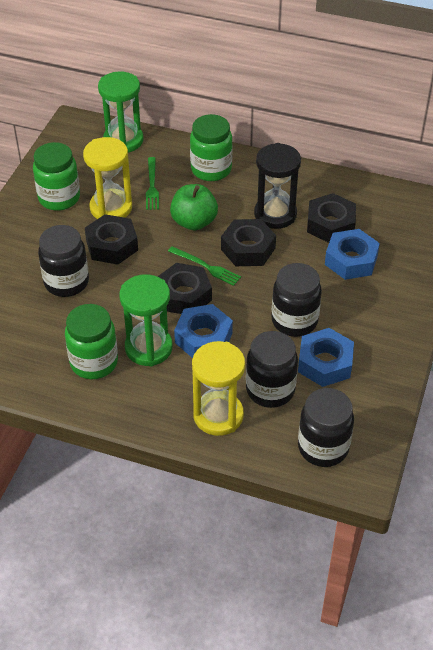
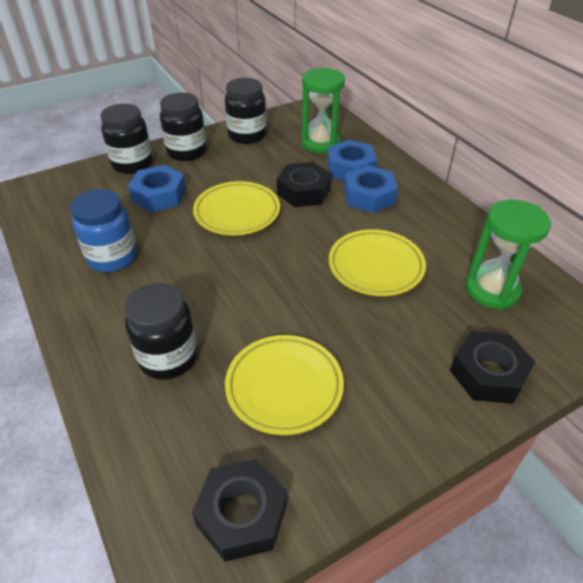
black hourglass: [254,143,301,229] = 1 -> none = 0
black nut: [85,214,138,265] [158,263,212,314] [221,219,276,266] [307,193,356,243] = 4 -> [192,459,287,562] [277,162,331,207] [450,331,535,404] = 3
blue jar: none = 0 -> [71,189,137,272] = 1
green apple: [170,184,218,230] = 1 -> none = 0
green fork: [146,157,159,210] [168,246,241,286] = 2 -> none = 0
green jar: [33,142,80,211] [65,304,118,379] [190,114,232,181] = 3 -> none = 0
yellow hourglass: [83,137,132,219] [192,341,245,436] = 2 -> none = 0
yellow plate: none = 0 -> [193,181,280,235] [225,335,344,435] [329,229,426,296] = 3

